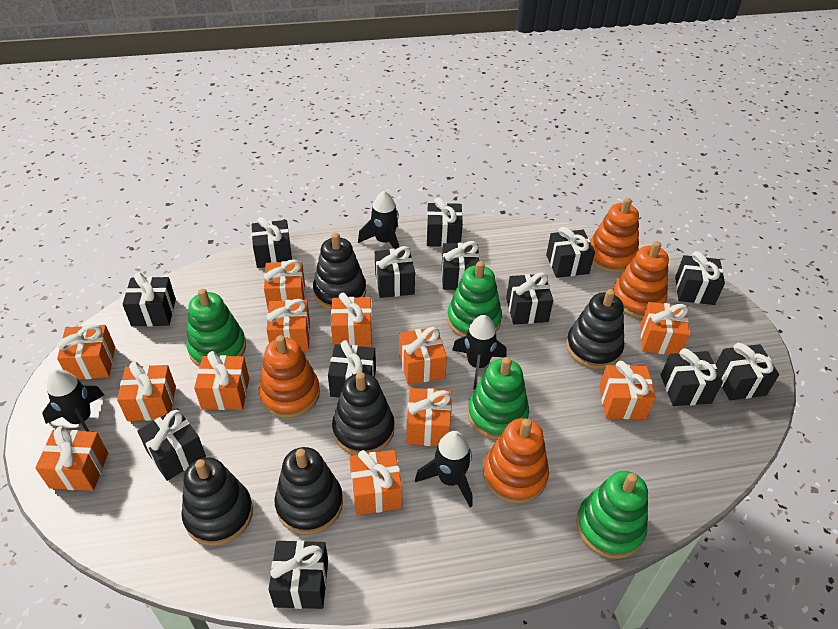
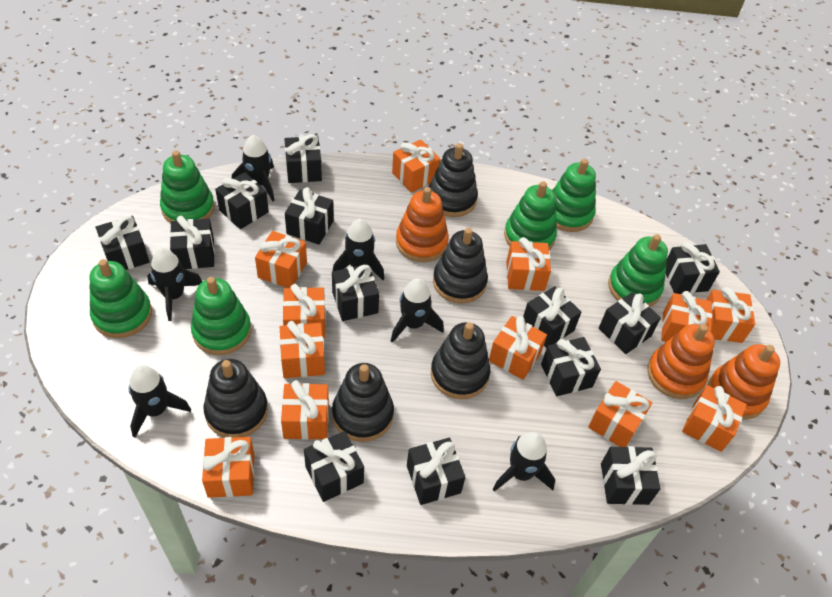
black rocket: [42,369,104,432] [358,191,399,249] [415,431,472,507] [452,315,507,390] = 4 -> [128,365,191,438] [147,248,202,321] [232,135,275,201] [333,219,384,280] [391,278,444,343] [493,432,555,492] = 6
green stacking toy: [187,289,246,367] [447,261,502,337] [468,357,529,440] [576,471,648,559] = 4 -> [90,259,152,338] [160,150,215,223] [191,277,251,355] [504,181,557,250] [552,159,596,232] [608,234,668,307] = 6
orange stacking toy: [259,335,320,418] [483,418,549,503] [590,198,639,273] [613,241,669,318] = 4 -> [396,187,449,262] [647,324,715,399] [708,344,780,419] = 3

